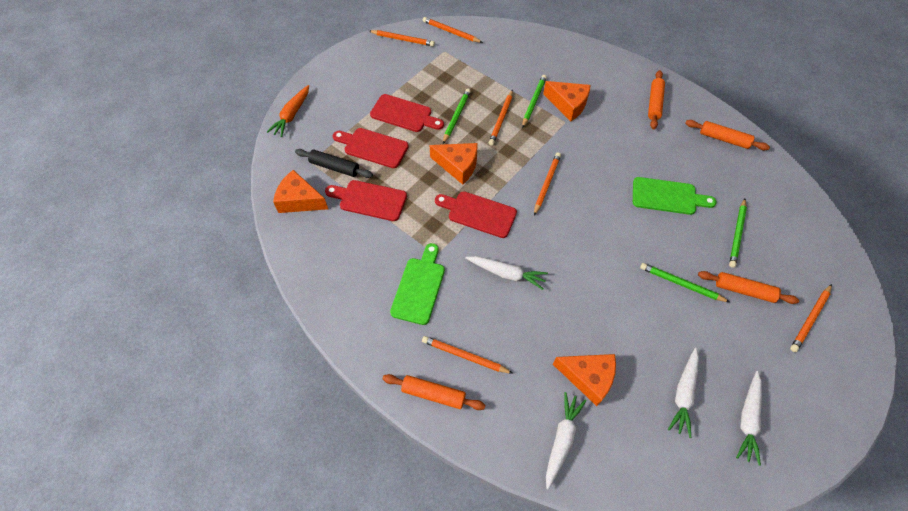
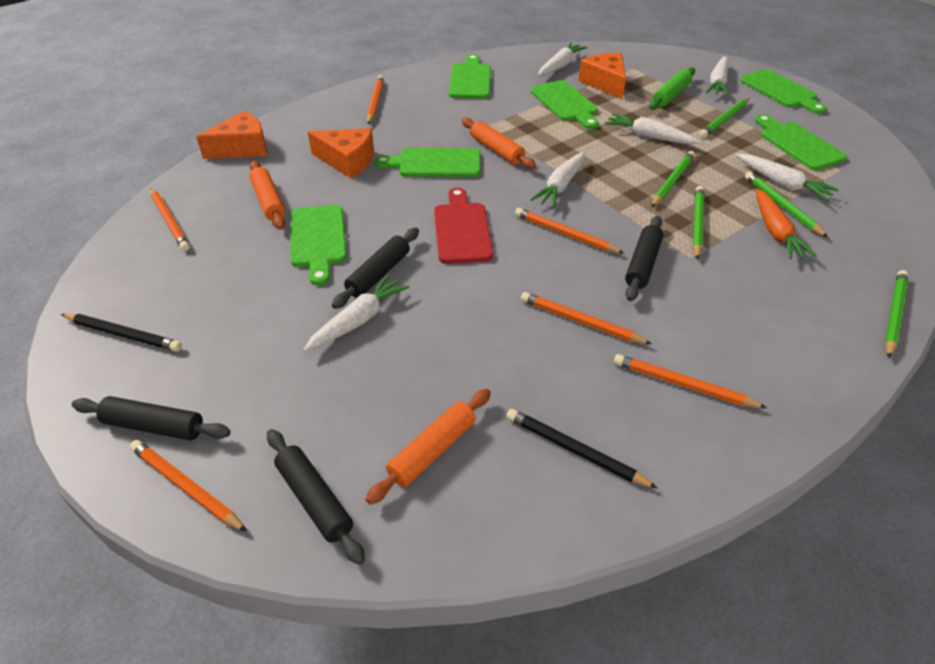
black pencil: none = 0 -> [61,314,182,352] [506,409,658,489] = 2
black rolling pin: [295,149,373,178] = 1 -> [72,396,231,440] [267,429,365,565] [332,228,419,309] [625,216,663,301] = 4
green cutting board: [390,243,445,325] [633,177,717,215] = 2 -> [291,205,347,286] [374,148,480,177] [449,54,491,99] [531,80,599,129] [740,69,827,114] [755,114,847,170] = 6
green pencil: [443,89,471,144] [522,75,547,128] [640,263,730,302] [729,199,747,268] = 4 -> [651,151,695,208] [693,186,704,260] [700,98,749,138] [745,171,829,238] [885,270,908,358] = 5
green rolling pin: none = 0 -> [649,67,695,110] = 1
orange cheese: [273,170,328,213] [429,143,477,185] [543,81,591,121] [553,354,616,406] = 4 -> [196,110,267,159] [308,128,374,178] [578,53,626,99] = 3
orange rolling pin: [383,374,485,410] [648,70,665,129] [685,120,770,150] [698,271,799,304] = 4 -> [249,161,286,230] [365,389,491,505] [462,118,536,169] = 3
red cutting board: [325,180,407,221] [333,128,409,168] [370,94,444,132] [435,191,517,238] = 4 -> [434,188,493,264] = 1
white carrot: [465,256,548,290] [546,392,587,490] [668,348,699,438] [736,371,762,466] = 4 -> [304,274,409,352] [530,151,585,208] [538,42,587,76] [605,113,701,144] [706,56,728,96] [736,154,839,201] = 6

